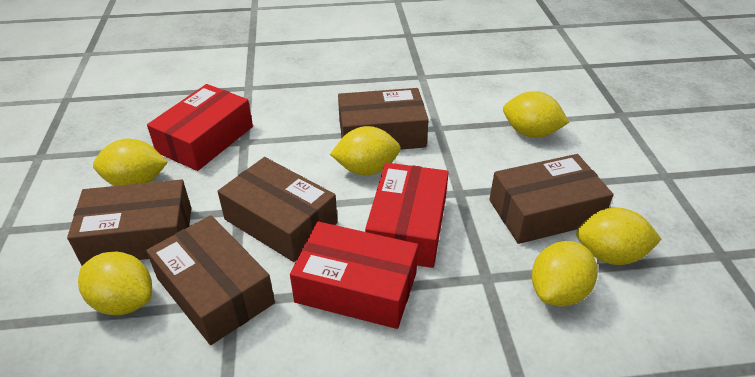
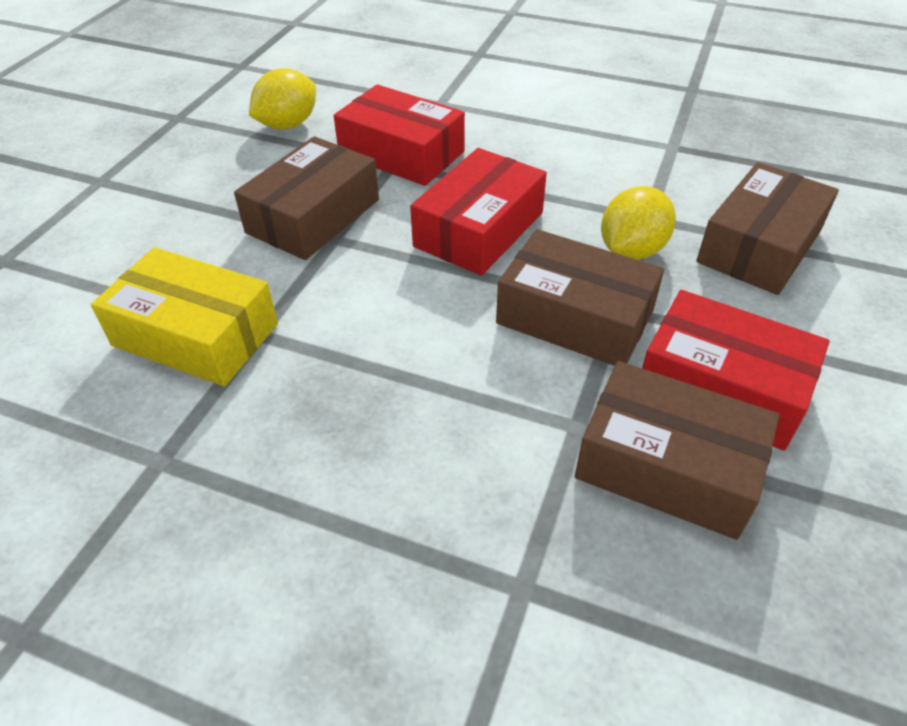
brown box: [67,179,191,266] [146,215,275,345] [218,157,337,262] [338,88,429,150] [489,154,613,244] = 5 -> [234,136,379,260] [496,229,664,366] [575,361,780,540] [696,162,839,295] = 4
yellow box: none = 0 -> [91,247,278,387] = 1
yellow lemon: [78,252,152,315] [93,139,168,186] [330,126,401,175] [503,91,569,138] [532,241,597,306] [576,208,662,265] = 6 -> [249,68,316,129] [601,186,676,260] = 2

